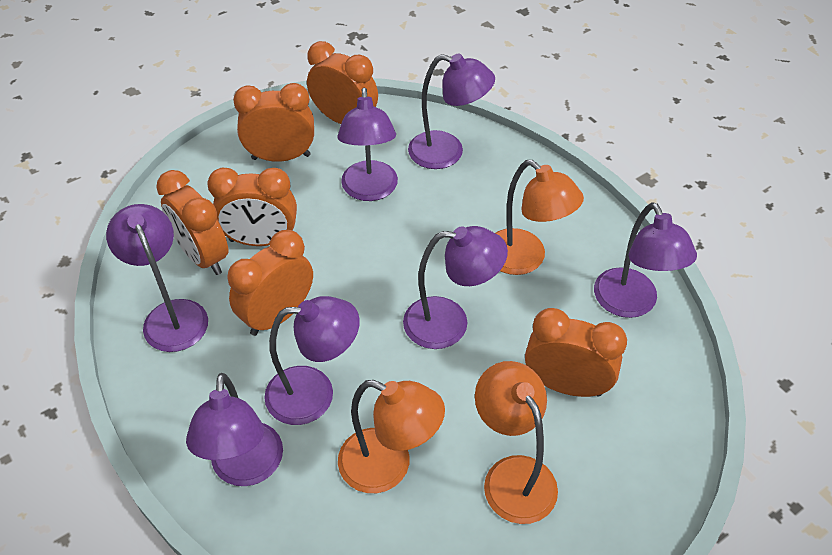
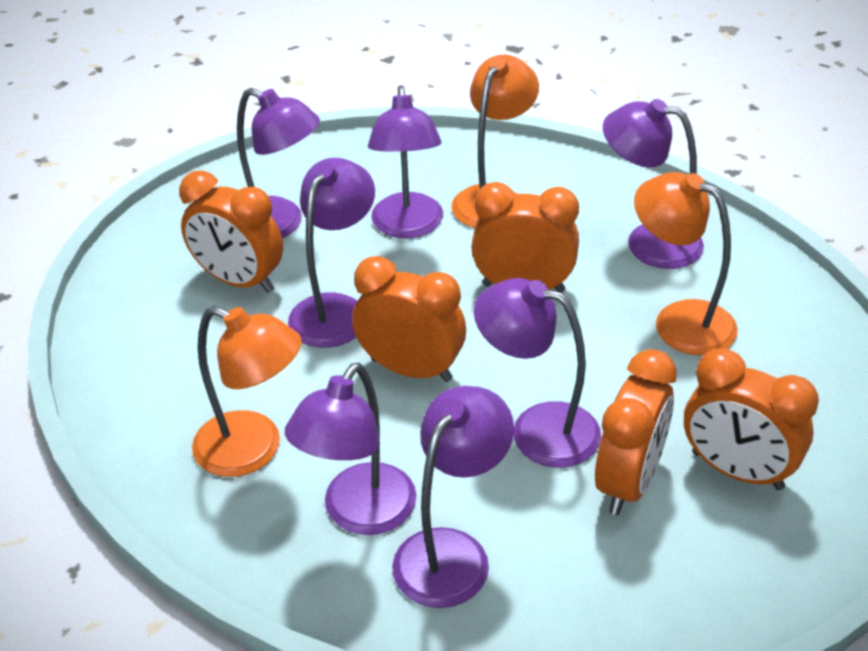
orange clock: [156,170,228,275] [208,168,297,246] [228,230,313,336] [233,83,314,162] [307,41,378,124] [525,308,627,397] = 6 -> [179,171,283,293] [352,256,466,382] [471,182,579,293] [595,349,677,515] [684,348,819,490] = 5

